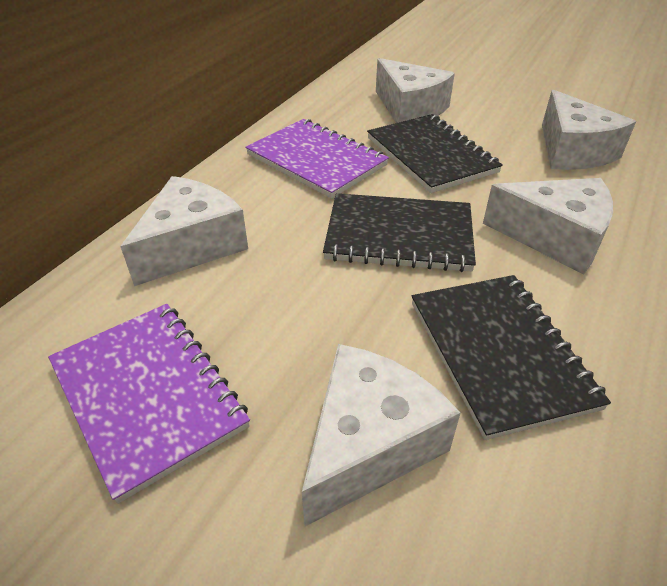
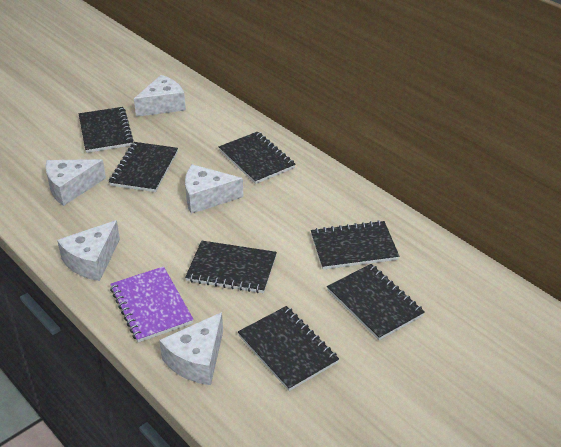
black notebook: [323,193,476,272] [367,114,503,193] [412,275,611,440] = 3 -> [79,107,134,153] [109,142,178,192] [185,240,277,293] [219,132,296,184] [238,306,339,391] [311,220,399,270] [327,264,425,340] = 7
purple notebook: [48,304,250,504] [245,119,389,199] = 2 -> [110,266,194,343] = 1

